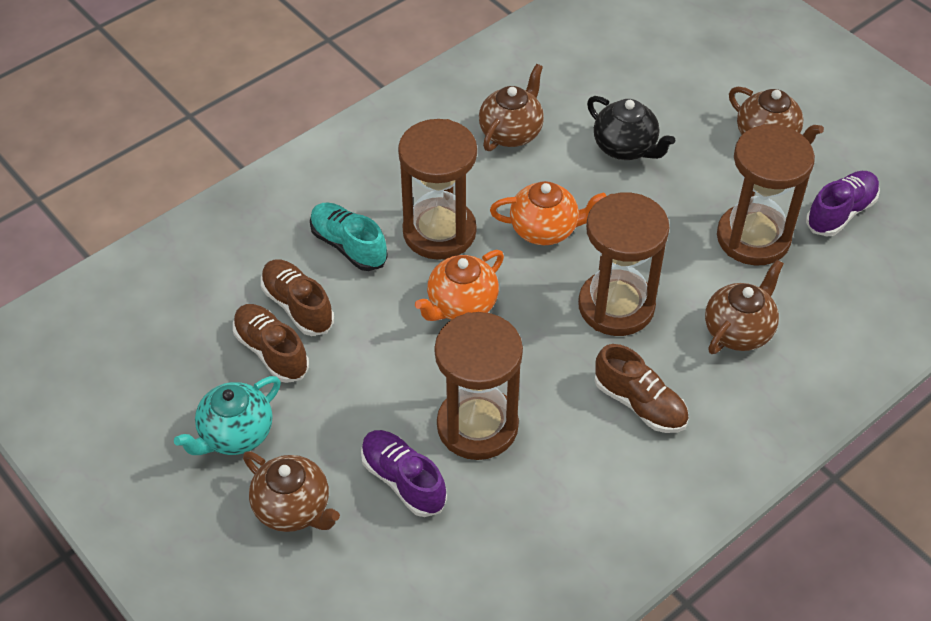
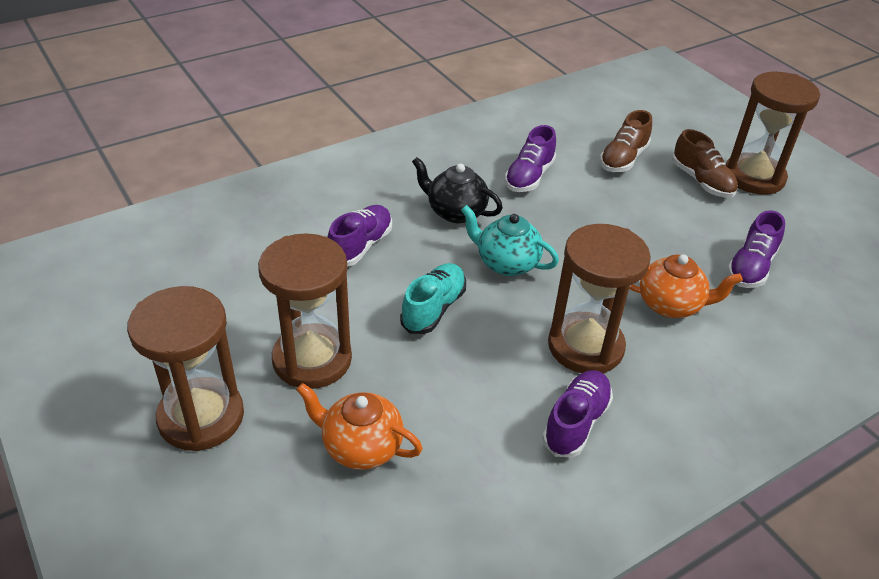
brown shoe: [233,304,309,383] [261,260,334,336] [595,344,689,433] = 3 -> [600,110,652,172] [672,129,738,198] = 2
brown teapot: [243,452,340,532] [479,64,544,151] [705,260,784,354] [729,87,824,144] = 4 -> none = 0
purple shoe: [361,430,447,517] [806,171,880,237] = 2 -> [328,205,392,266] [505,125,556,192] [542,370,613,457] [727,210,785,288] = 4

